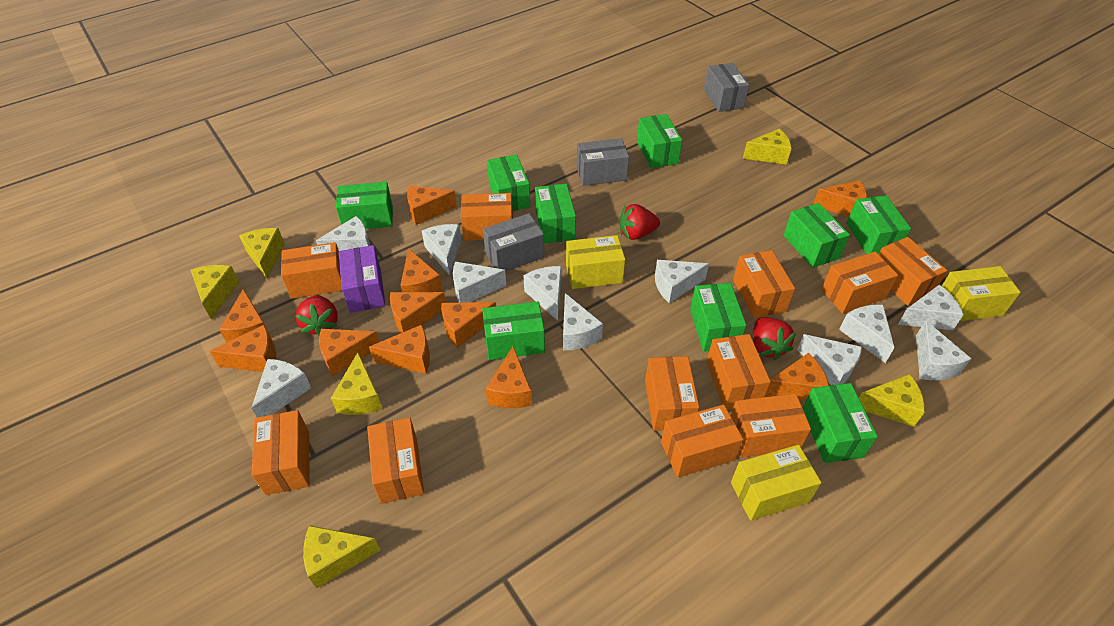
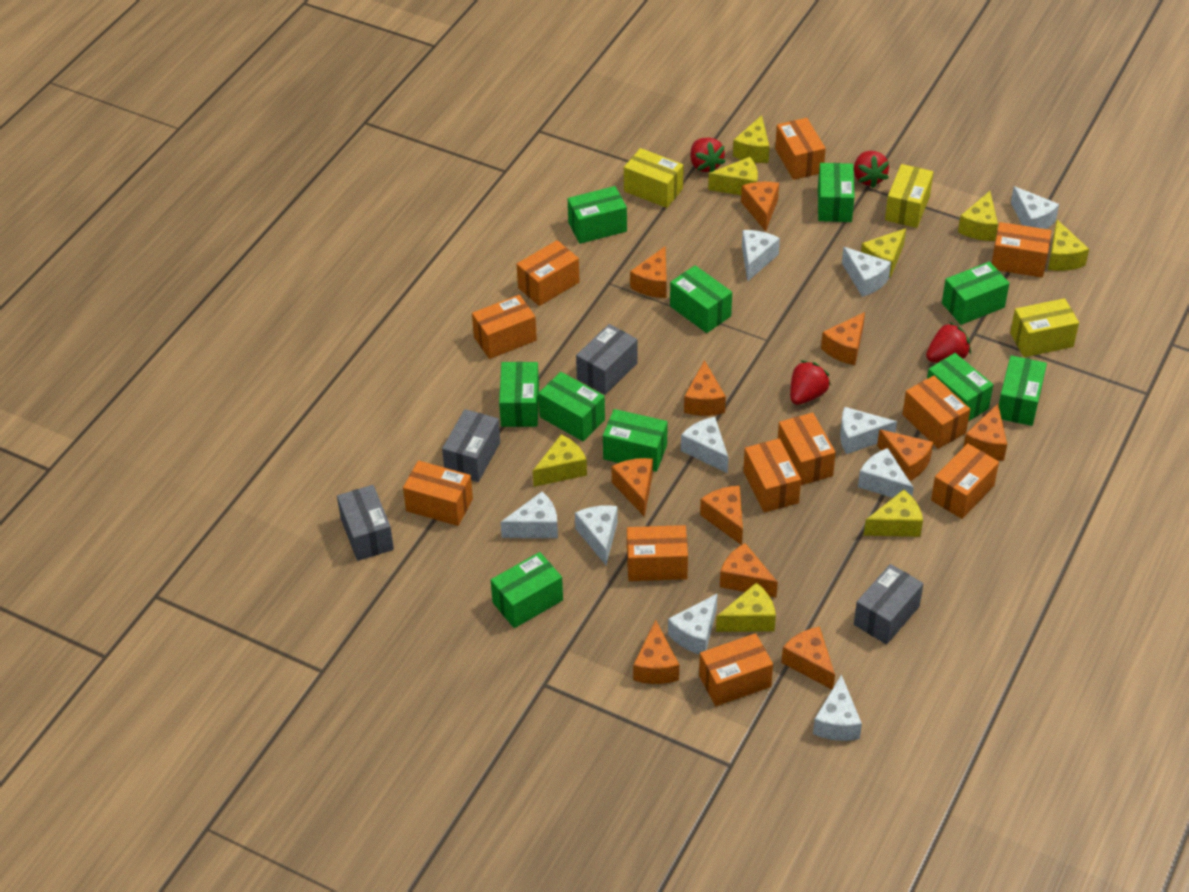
green box: [336,182,393,229] [482,301,545,360] [487,155,530,211] [535,184,576,244] [637,114,682,168] [690,283,746,352] [783,203,850,268] [803,383,878,463] [846,195,911,254] = 9 -> [491,552,563,628] [499,362,539,427] [538,372,605,441] [568,186,627,244] [603,409,668,472] [670,265,732,333] [818,163,855,222] [927,353,993,422] [942,262,1009,325] [999,355,1047,426] = 10
grey box: [483,213,544,271] [577,138,629,186] [704,63,749,112] = 3 -> [337,485,394,561] [442,409,500,482] [576,324,638,395] [854,564,924,644] = 4
purple box: [339,245,386,313] = 1 -> none = 0
red strawberry: [295,295,338,336] [619,204,660,240] [753,317,796,360] = 3 -> [690,138,726,172] [790,360,831,405] [854,151,889,188] [926,322,971,363] = 4
white cheese: [251,359,311,417] [316,216,370,251] [422,224,461,275] [453,262,506,303] [523,266,562,321] [563,293,603,350] [655,260,709,303] [797,334,862,385] [839,305,894,363] [898,285,964,330] [916,320,971,380] = 11 -> [500,492,558,538] [575,505,618,565] [668,593,718,654] [681,417,728,473] [742,230,780,281] [813,674,862,741] [840,407,897,454] [842,247,891,297] [858,448,914,498] [1011,186,1059,229] = 10
yellow cheese: [191,265,239,319] [239,228,285,279] [303,525,380,588] [331,352,383,415] [743,129,791,165] [859,374,925,427] = 6 -> [533,434,587,487] [708,157,758,195] [716,582,776,632] [733,115,770,163] [861,228,906,278] [864,490,923,537] [958,191,998,241] [1048,220,1089,271] = 8

